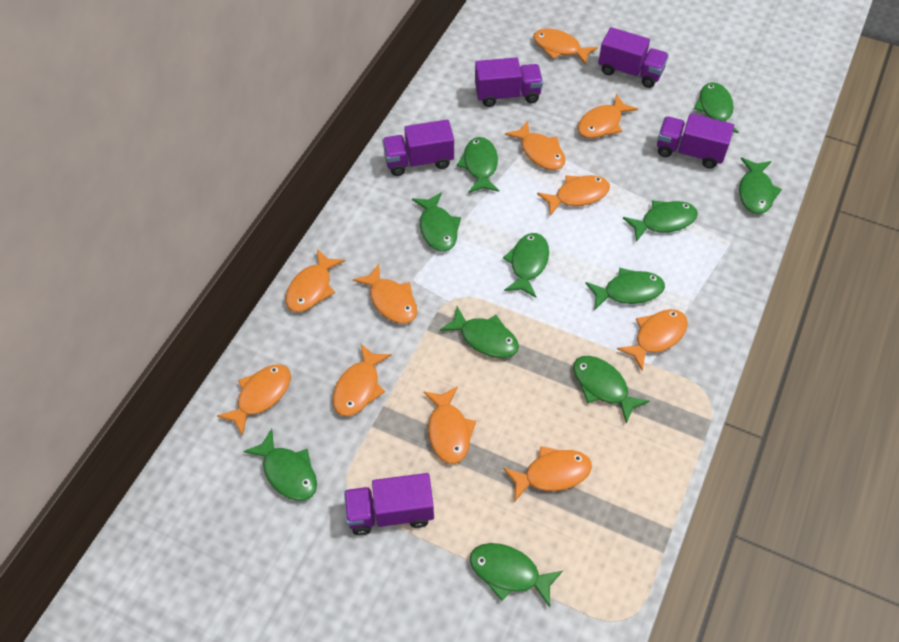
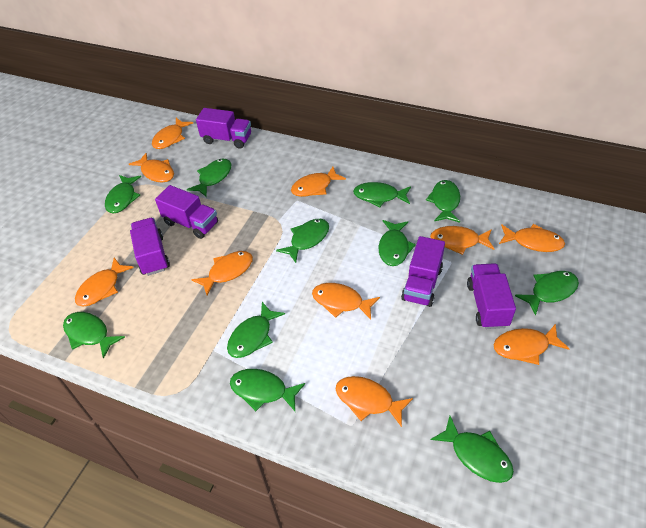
orange fish: [217,364,291,436] [285,249,345,312] [333,343,392,416] [353,263,417,324] [423,386,476,464] [503,446,592,501] [505,120,565,170] [533,28,598,65] [537,175,610,216] [577,94,638,138] [617,309,688,371] = 11 -> [75,258,134,307] [129,153,174,182] [152,118,193,149] [192,251,253,296] [291,167,346,197] [312,283,380,320] [336,376,413,427] [430,226,494,255] [493,324,569,365] [499,224,565,252] = 10

